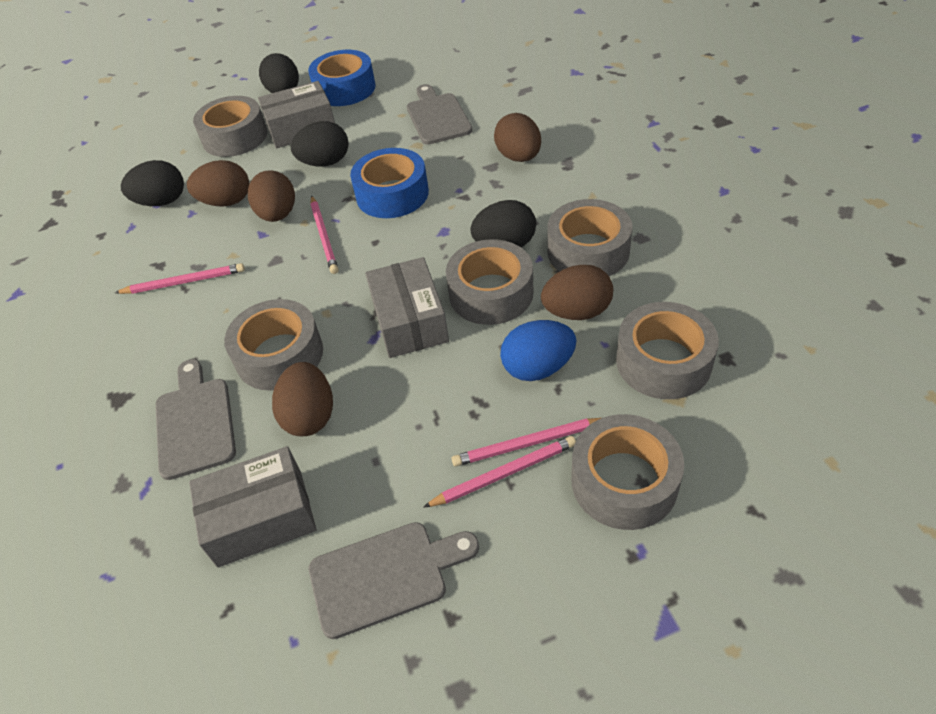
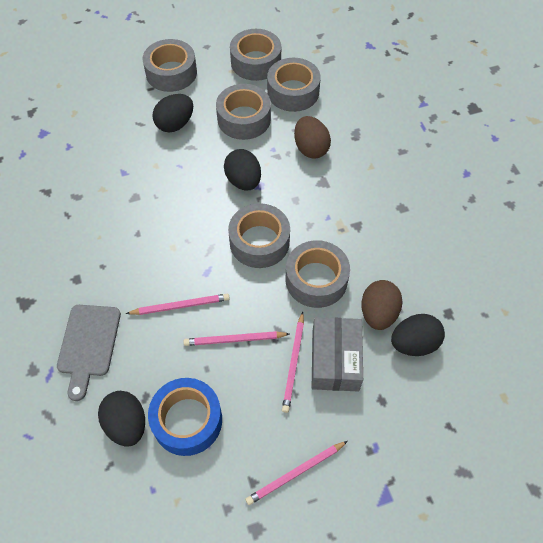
blue egg: [500,320,576,381] = 1 -> none = 0
blue tape: [308,50,376,106] [350,148,429,218] = 2 -> [148,378,222,456] = 1
brown egg: [187,160,249,207] [248,170,295,222] [272,362,333,436] [494,113,541,162] [541,265,613,320] = 5 -> [294,116,331,159] [361,280,403,330] = 2
grey box: [189,446,316,568] [258,81,335,148] [365,257,449,358] = 3 -> [312,317,363,392] = 1
grey cutting board: [156,359,236,480] [309,522,479,639] [407,84,472,144] = 3 -> [57,305,121,401] = 1

